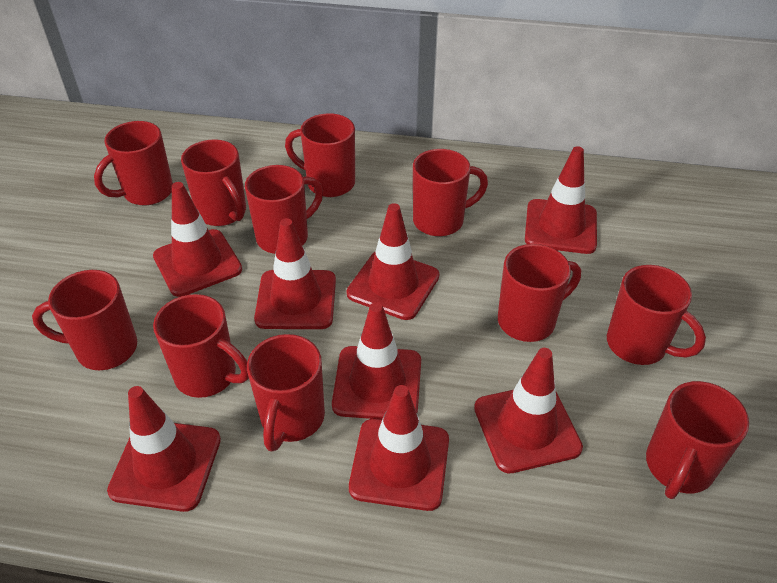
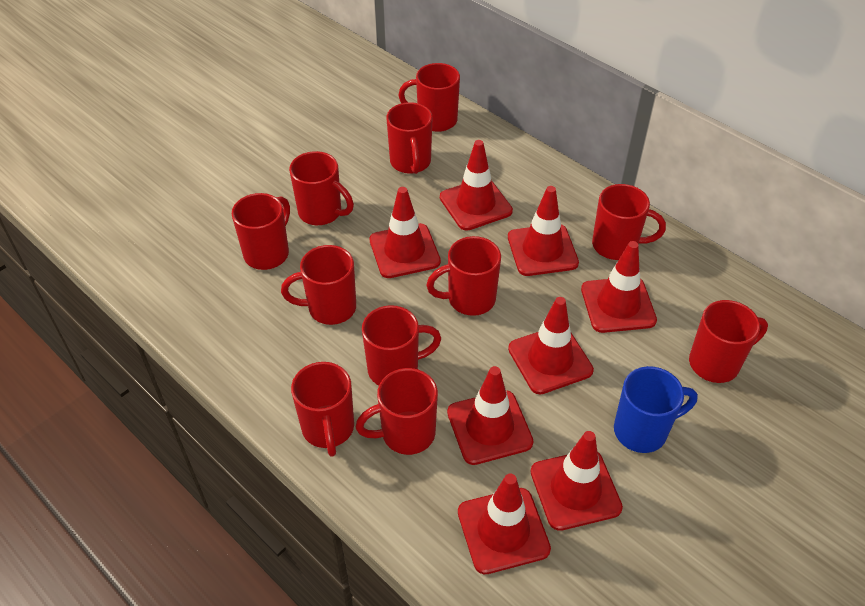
blue mug: none = 0 -> [614,366,698,453] = 1

